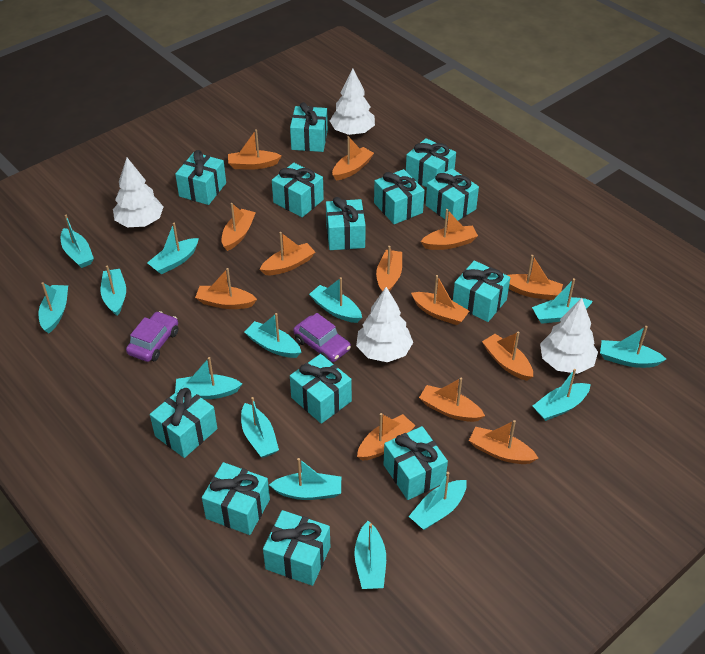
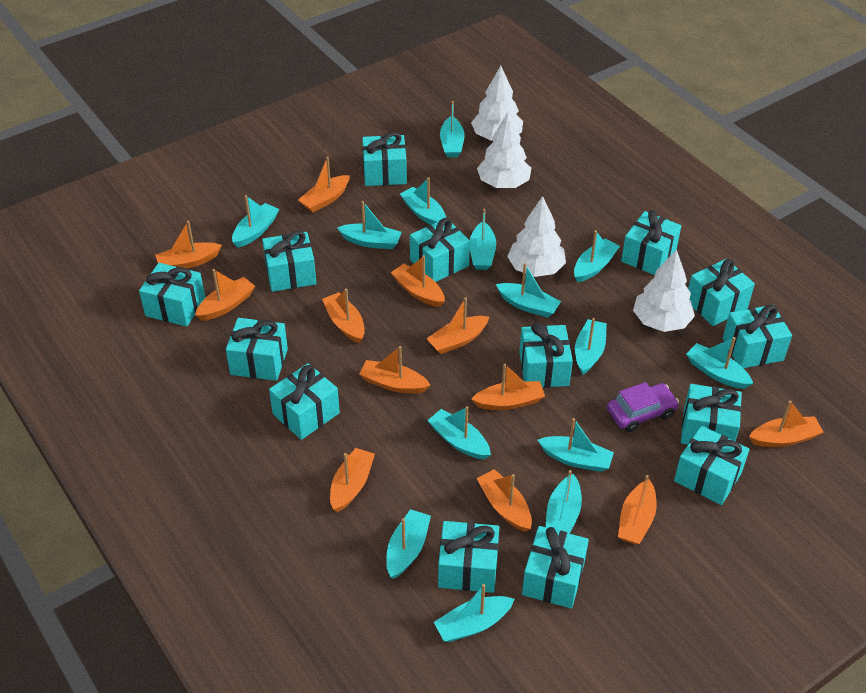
orange boat: [195,268,257,309] [222,203,256,251] [228,129,282,169] [260,232,315,275] [332,136,374,180] [357,413,416,461] [376,246,402,292] [411,275,469,325] [419,377,485,422] [420,209,478,250] [469,420,539,464] [482,332,533,381] [507,255,563,300] = 13 -> [155,221,222,269] [195,269,255,321] [298,157,350,213] [322,288,365,343] [330,448,375,512] [359,346,430,394] [391,255,445,307] [426,297,489,354] [471,364,545,410] [476,469,532,532] [618,475,657,545] [749,401,824,447] = 12
purple car: [126,311,178,362] [293,313,351,362] = 2 -> [607,382,679,432] = 1
turquoise gift: [150,386,218,458] [175,150,226,205] [202,462,270,535] [263,510,330,586] [272,163,324,217] [290,102,328,152] [290,354,352,424] [326,197,366,250] [374,169,425,224] [383,426,448,500] [406,138,456,187] [426,168,479,221] [453,260,510,322] = 13 -> [139,263,205,327] [226,318,288,381] [262,231,316,292] [269,363,340,440] [362,132,407,186] [410,218,470,282] [438,521,499,593] [519,323,573,388] [522,526,589,609] [621,210,681,275] [674,426,749,505] [681,384,742,445] [688,259,755,326] [723,305,792,368] = 14

